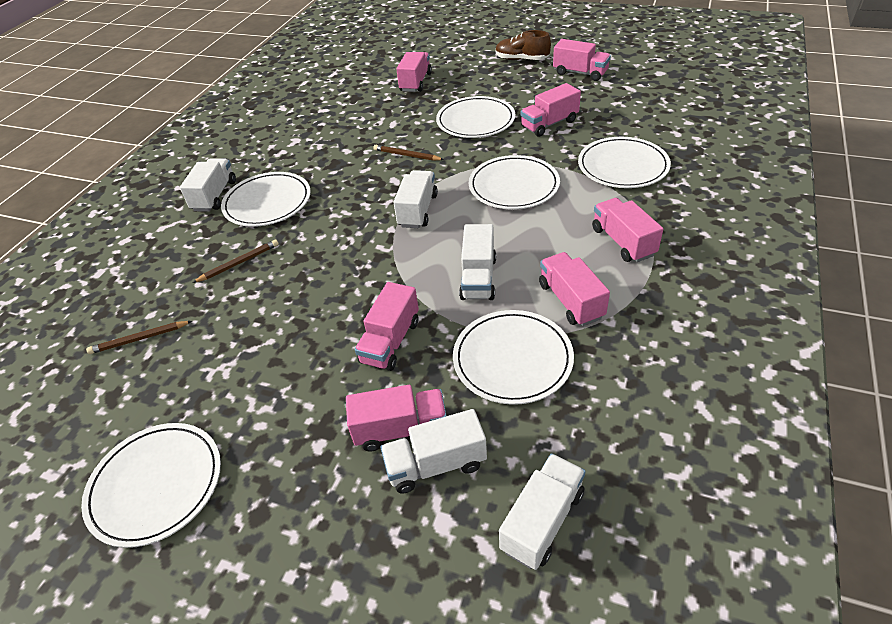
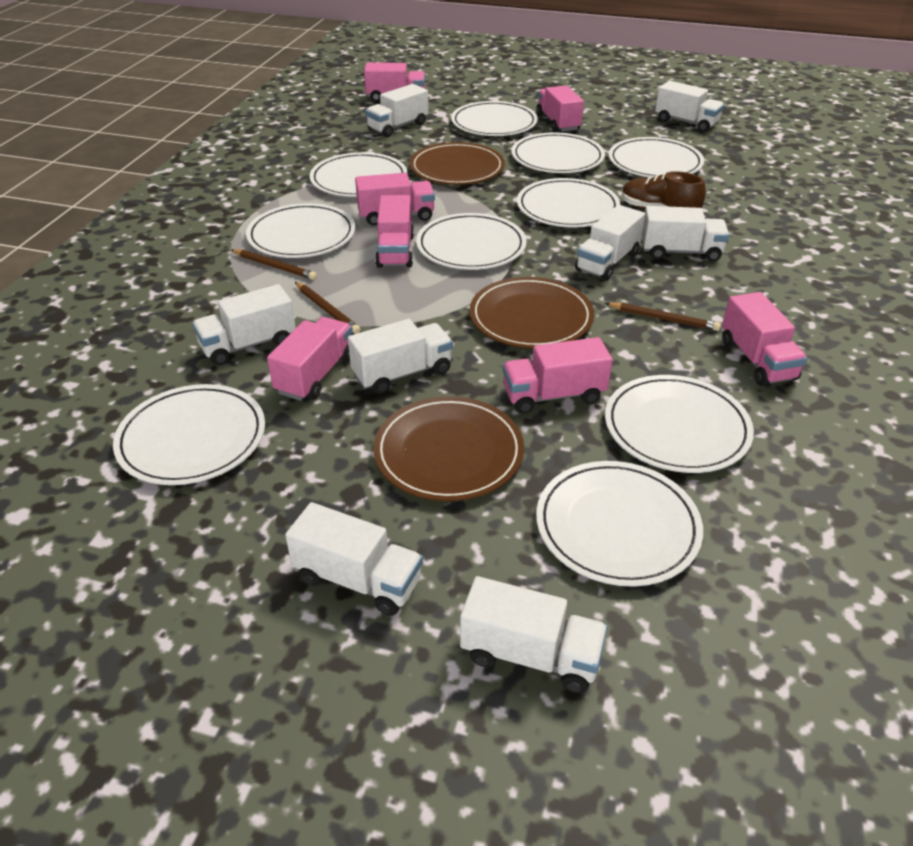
brown plate: none = 0 -> [374,396,524,501] [410,142,505,185] [470,277,594,348] = 3
white plate: [81,423,221,548] [221,172,311,227] [436,96,515,138] [453,310,574,405] [469,155,560,209] [578,137,671,188] = 6 -> [113,384,265,485] [246,203,355,258] [310,152,407,197] [416,213,527,270] [451,101,538,136] [511,132,605,173] [517,178,620,228] [536,461,703,587] [605,375,754,473] [609,137,704,178] = 10
white truck: [180,159,236,212] [380,409,487,494] [393,170,438,228] [459,224,496,300] [499,453,586,570] = 5 -> [192,284,296,365] [285,502,423,616] [348,319,453,394] [365,84,429,137] [460,576,608,693] [575,205,645,281] [642,206,729,262] [655,81,724,132] = 8

